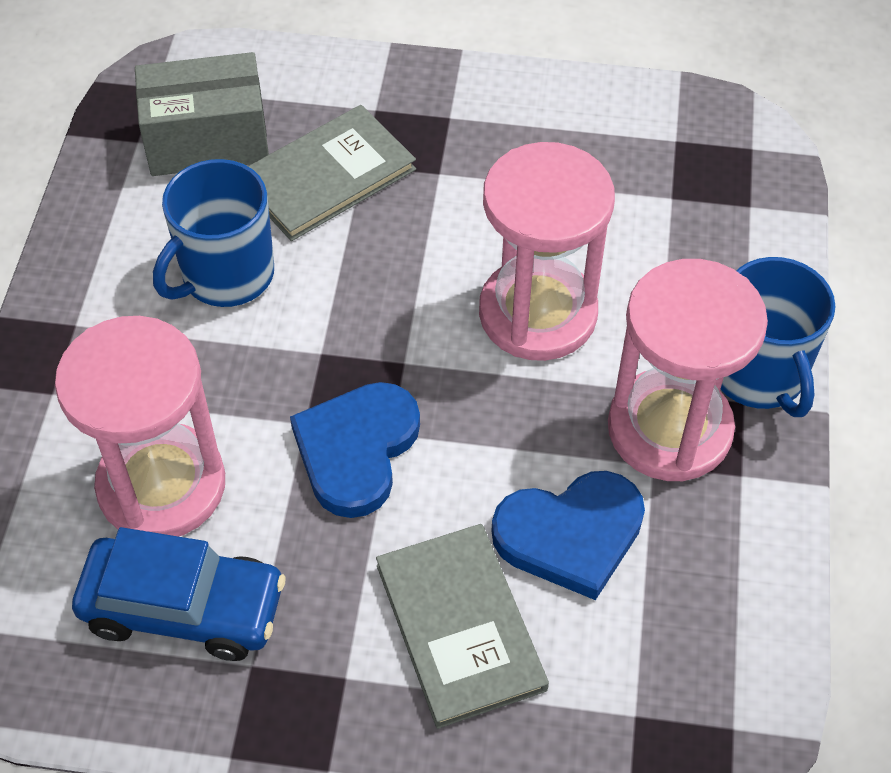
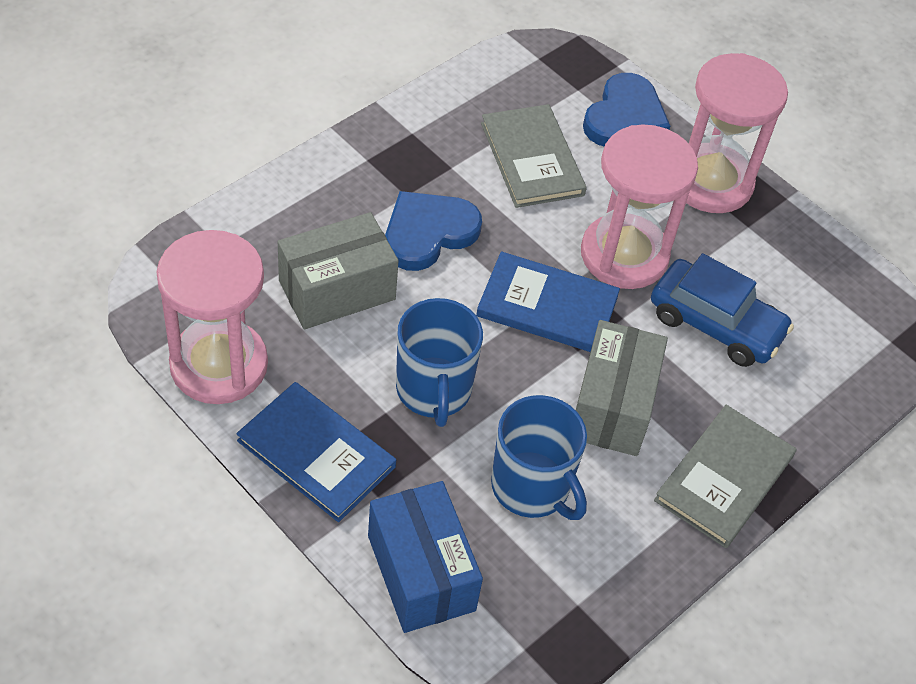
blue book: none = 0 -> [236,382,396,522] [476,251,620,352] = 2
blue box: none = 0 -> [368,481,483,633] = 1
grey box: [135,52,269,176] = 1 -> [278,212,398,329] [576,320,668,456] = 2

